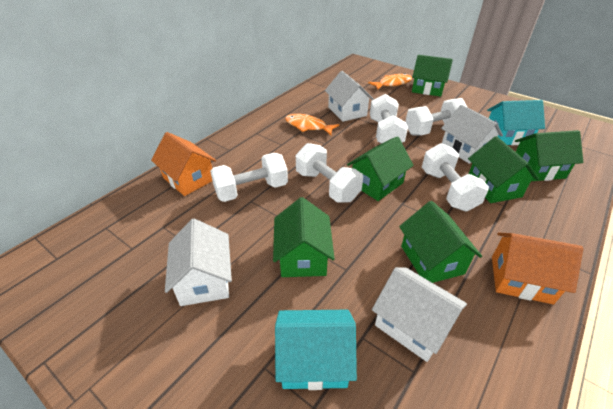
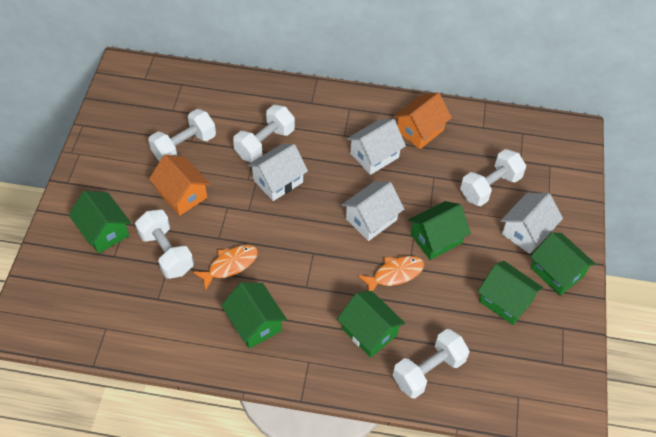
turquoise house: [275,310,357,390] [487,100,545,145] = 2 -> none = 0

